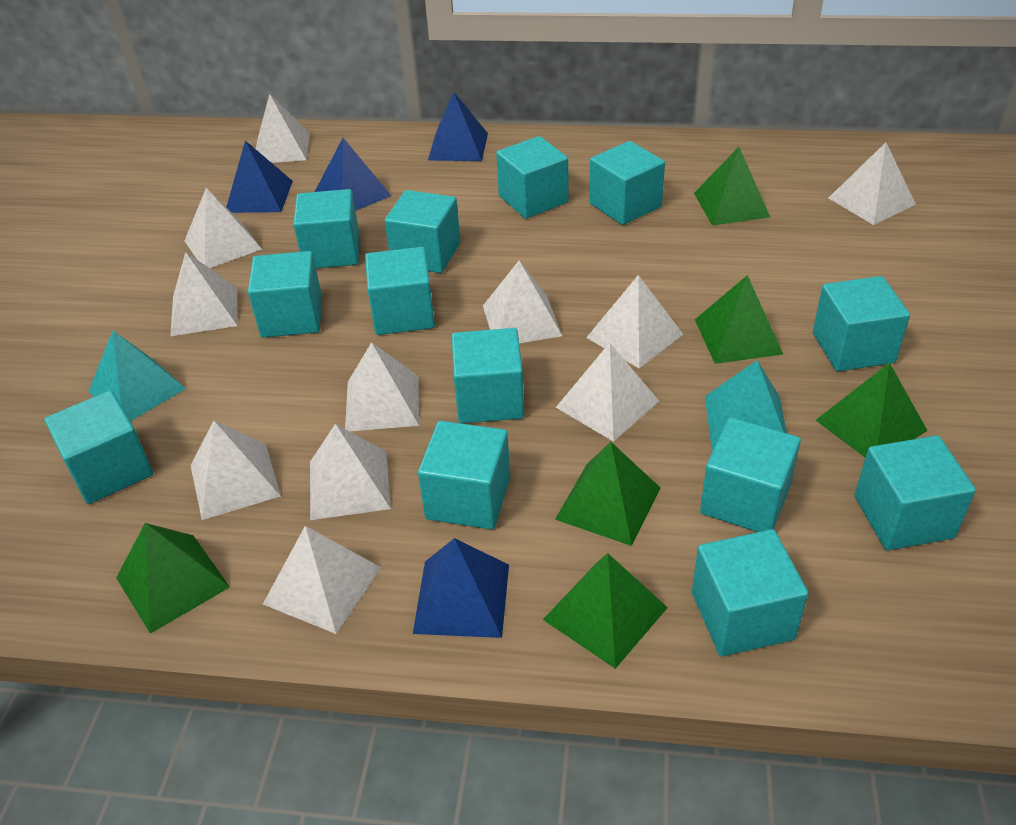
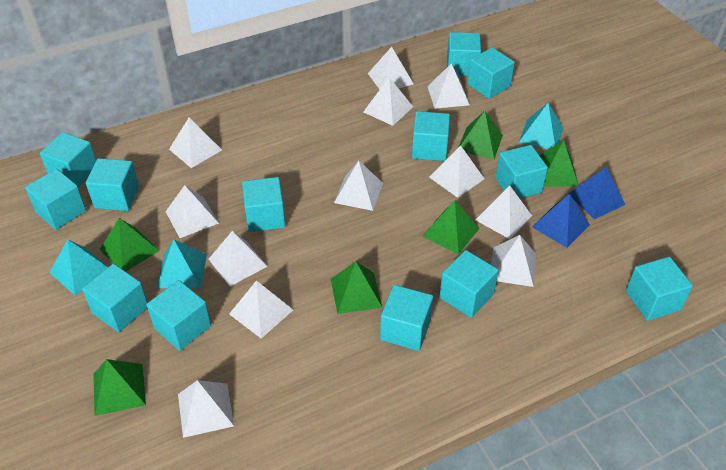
blue pyramid: [226,141,293,213] [315,138,391,211] [413,538,509,638] [428,91,488,161] = 4 -> [532,193,590,248] [568,167,626,219] = 2
turquoise pyramid: [88,330,186,421] [705,360,787,450] = 2 -> [49,239,108,295] [157,239,207,289] [519,103,563,150] = 3
white pyramid: [170,252,238,336] [184,188,262,268] [191,420,281,520] [256,94,310,163] [263,526,381,634] [310,424,391,520] [345,342,419,431] [483,261,562,343] [556,343,659,442] [586,275,683,368] [829,142,916,225] = 11 -> [165,185,219,238] [169,118,222,168] [178,380,234,438] [209,231,268,286] [229,281,293,338] [334,161,383,211] [363,77,413,126] [368,47,414,90] [427,63,470,109] [429,146,484,198] [475,185,532,239] [491,235,536,287] = 12

